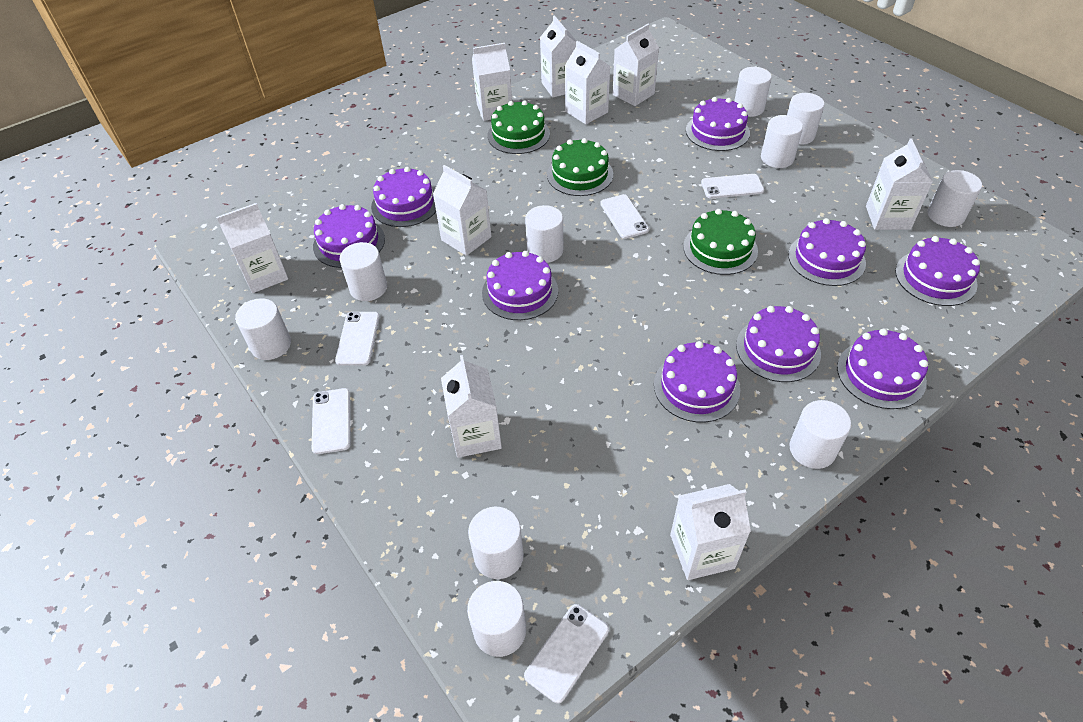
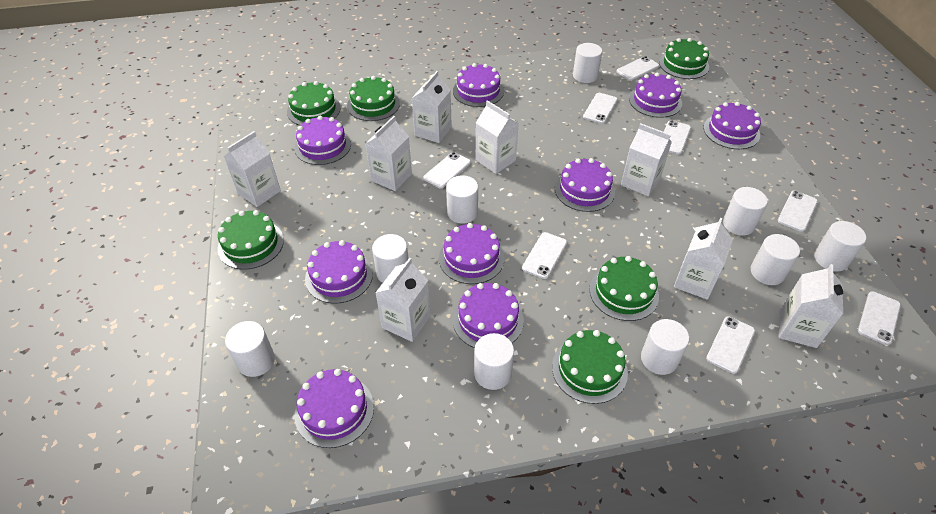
green cake: [487,100,550,154] [547,138,613,196] [683,209,758,275] = 3 -> [218,210,284,269] [287,81,341,125] [347,76,400,121] [552,330,628,404] [589,256,659,321] [659,38,709,79] = 6
white carton: [216,203,288,293] [433,165,492,256] [441,355,502,458] [472,43,512,121] [540,15,576,98] [565,41,611,124] [613,24,659,106] [670,484,751,580] [866,138,933,230] = 9 -> [224,131,281,207] [365,116,412,191] [375,258,431,342] [412,71,452,143] [476,100,519,174] [621,123,672,196] [674,218,733,300] [779,264,843,348] = 8
white cylinder: [235,298,291,360] [340,242,387,301] [467,581,526,657] [468,507,524,579] [525,205,563,263] [734,67,772,117] [761,115,803,168] [787,93,825,144] [789,400,851,469] [927,170,982,227] = 10 -> [225,321,275,377] [372,234,409,283] [446,175,478,224] [474,333,514,390] [573,43,602,83] [641,319,689,375] [723,187,768,236] [751,234,800,285] [814,221,866,272] = 9
white phone: [312,388,351,454] [335,312,380,365] [524,604,609,704] [600,194,649,239] [701,174,764,198] = 5 -> [423,152,471,188] [522,232,567,279] [583,93,617,124] [616,56,659,81] [664,120,691,154] [706,316,755,374] [778,191,818,232] [858,291,901,345] = 8

